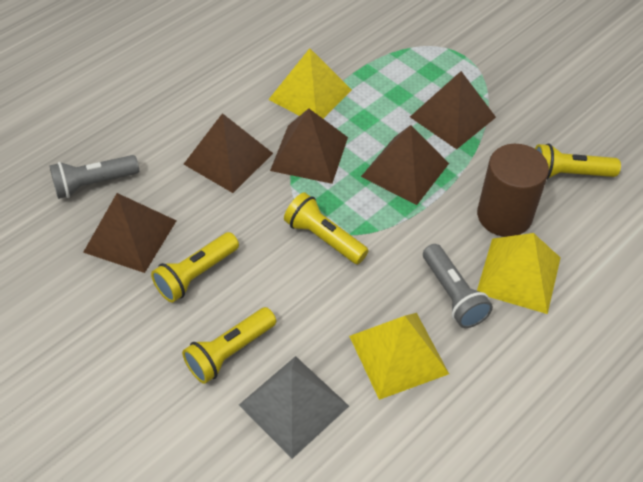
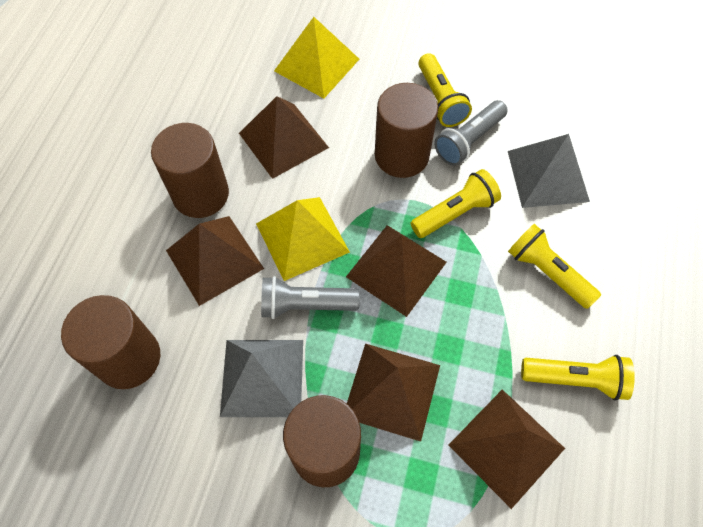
brown cylinder: [477,144,549,237] = 1 -> [61,295,160,389] [151,123,229,218] [283,395,361,487] [375,83,438,178] = 4
grey pyramid: [239,356,349,459] = 1 -> [220,340,303,417] [508,134,590,208] = 2
yellow pyramid: [268,48,352,119] [349,313,449,400] [477,233,561,314] = 3 -> [256,197,350,281] [274,17,359,98] = 2

